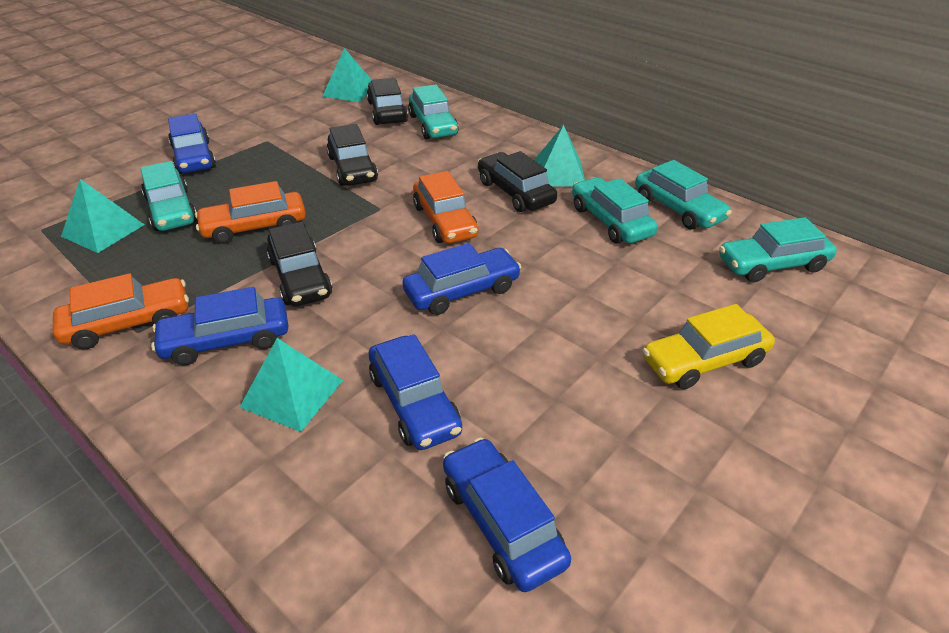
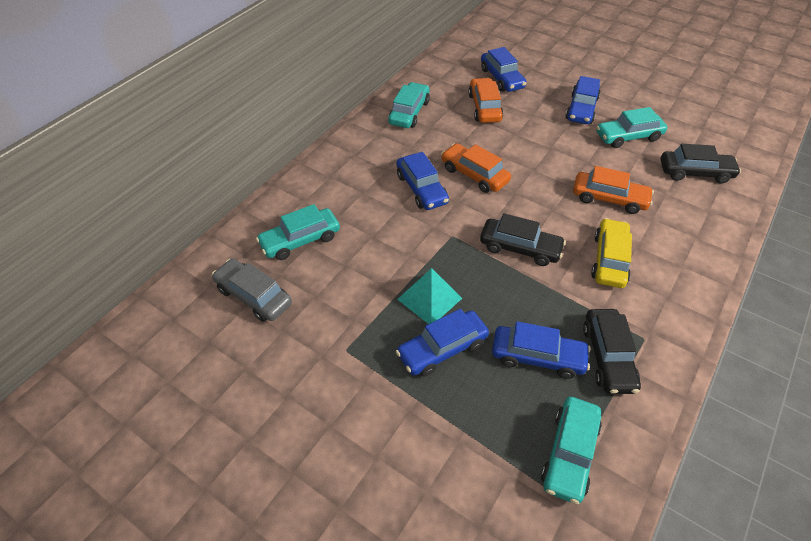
black car: [267,222,332,307] [327,124,378,186] [367,78,408,125] [478,151,557,212] = 4 -> [480,213,566,266] [583,309,641,394] [661,144,741,184] = 3
grey car: none = 0 -> [212,259,292,322] = 1
turquoise car: [140,161,197,231] [408,84,459,139] [572,177,658,244] [635,160,732,229] [719,217,837,282] = 5 -> [256,204,340,260] [388,82,430,128] [541,397,602,504] [596,107,667,148] = 4
turquoise pyramid: [61,179,145,253] [240,338,343,432] [322,48,371,102] [534,125,585,187] = 4 -> [397,268,462,324] = 1

